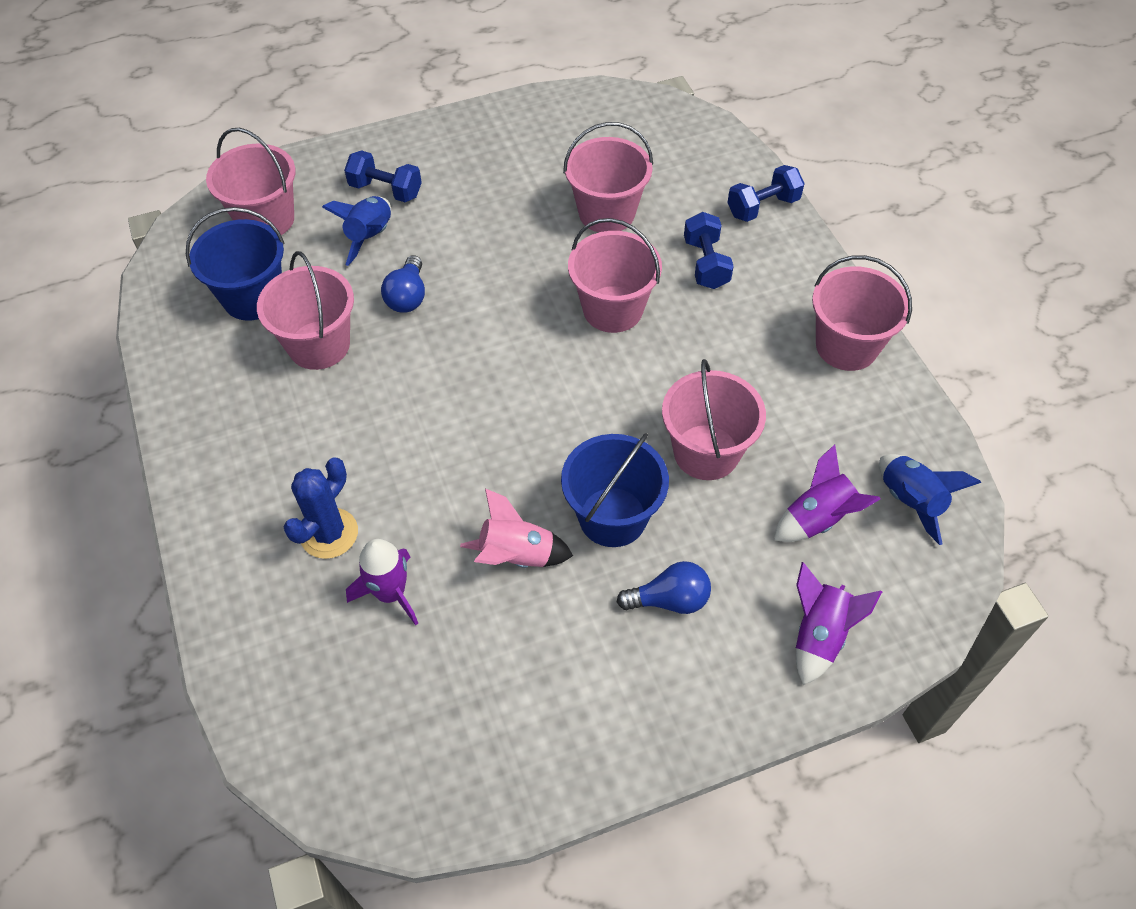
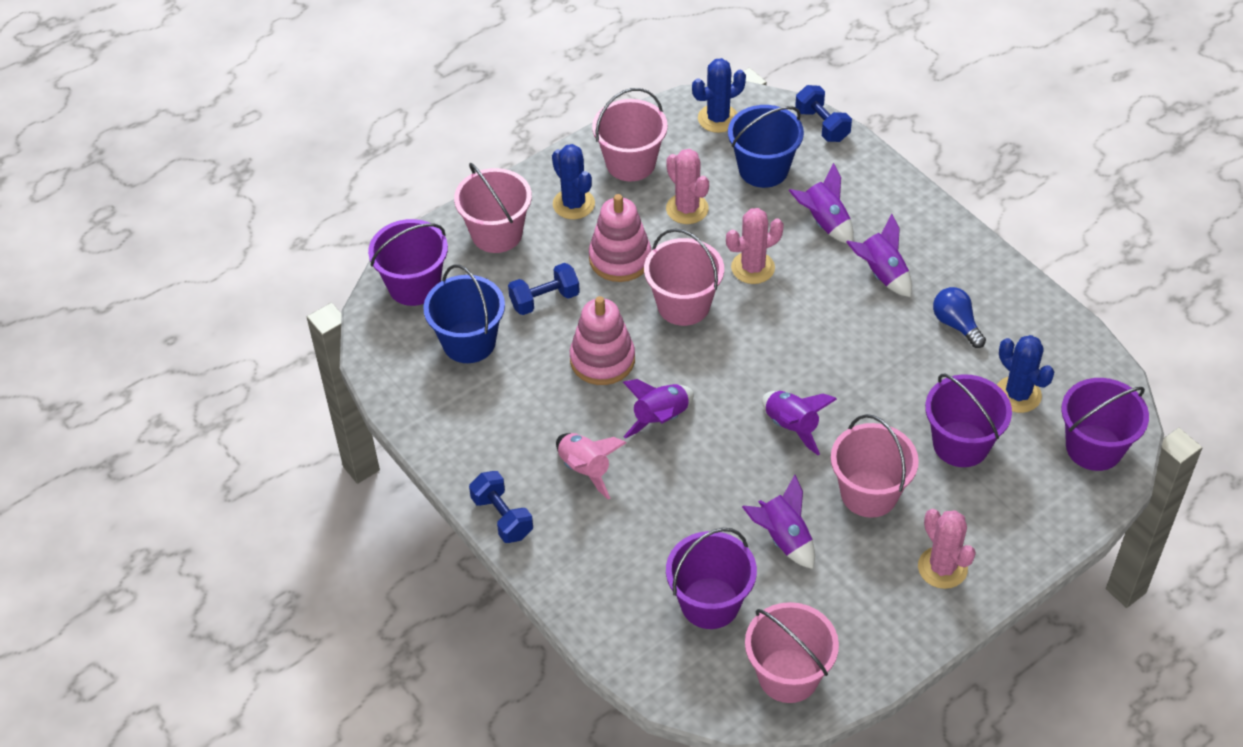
blue cactus: [284,457,358,559] = 1 -> [552,144,595,219] [692,58,746,133] [997,335,1054,413] = 3
blue light bulb: [381,255,425,313] [617,561,711,614] = 2 -> [933,287,986,348] = 1
blue rocket: [322,196,391,266] [879,454,981,545] = 2 -> none = 0
pink bucket: [206,128,296,235] [257,251,354,370] [563,122,653,232] [568,218,662,333] [662,359,766,480] [812,255,912,371] = 6 -> [454,163,532,253] [592,88,668,181] [644,229,724,326] [745,602,839,703] [831,414,919,518] = 5
pink cactus: none = 0 -> [666,149,709,224] [726,208,784,284] [918,509,976,589] = 3
pink stacking toy: none = 0 -> [570,296,635,385] [589,194,651,282] = 2
purple bucket: none = 0 -> [368,219,448,306] [666,528,757,629] [925,374,1012,467] [1061,378,1149,471] = 4
purple rocket: [346,539,418,626] [774,444,881,542] [796,562,883,685] = 3 -> [623,379,694,438] [742,475,815,569] [762,391,837,455] [789,163,854,243] [846,214,912,297] = 5

